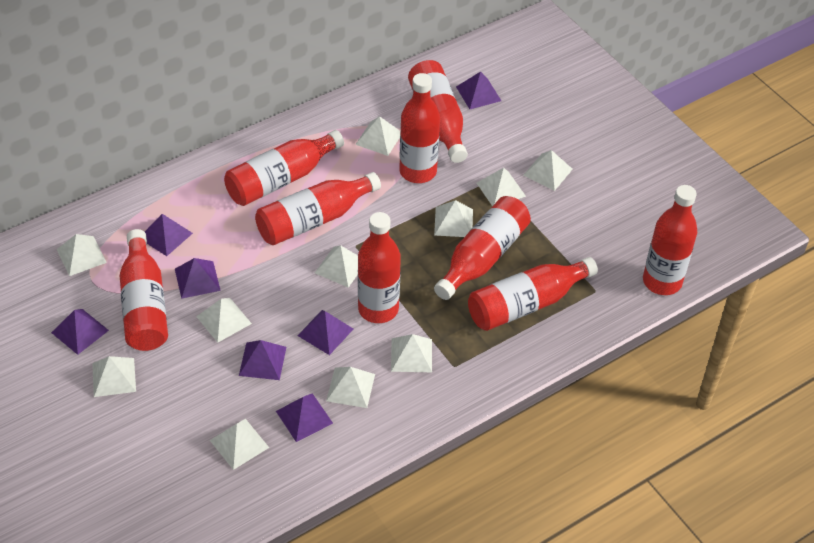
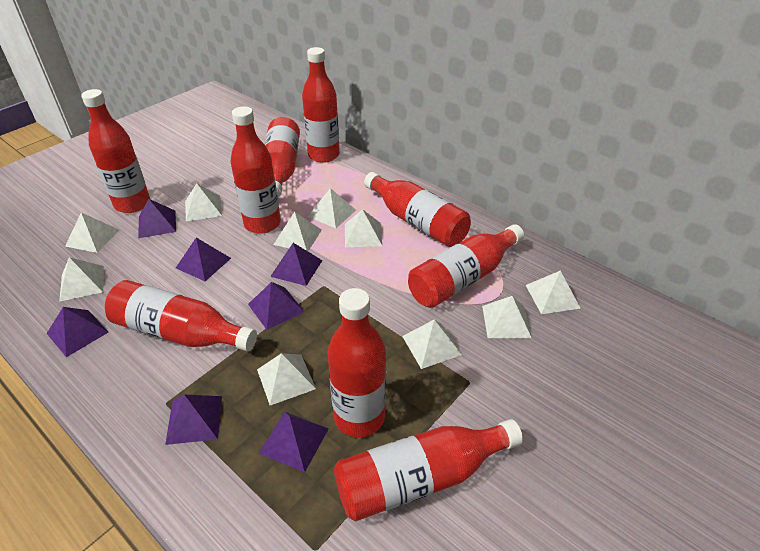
white pyramid: [57,234,107,276] [92,356,136,397] [196,298,252,343] [210,419,269,470] [315,245,358,288] [326,367,375,408] [355,116,400,156] [391,334,432,372] [434,200,473,237] [477,168,526,206] [523,150,573,191] = 11 -> [59,257,104,302] [65,213,119,253] [185,183,222,221] [257,353,316,405] [273,212,322,251] [307,188,356,228] [345,209,382,247] [402,320,462,369] [482,296,532,338] [526,271,581,314] = 10

